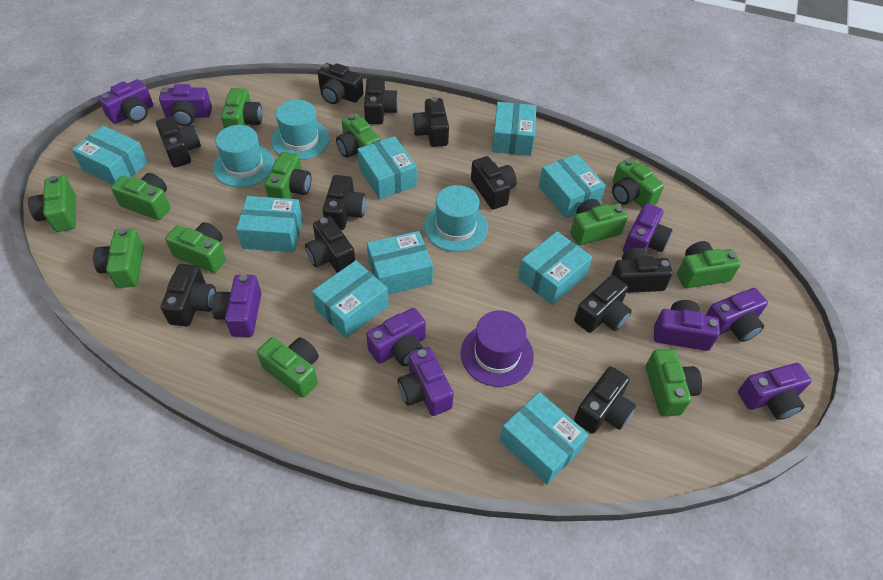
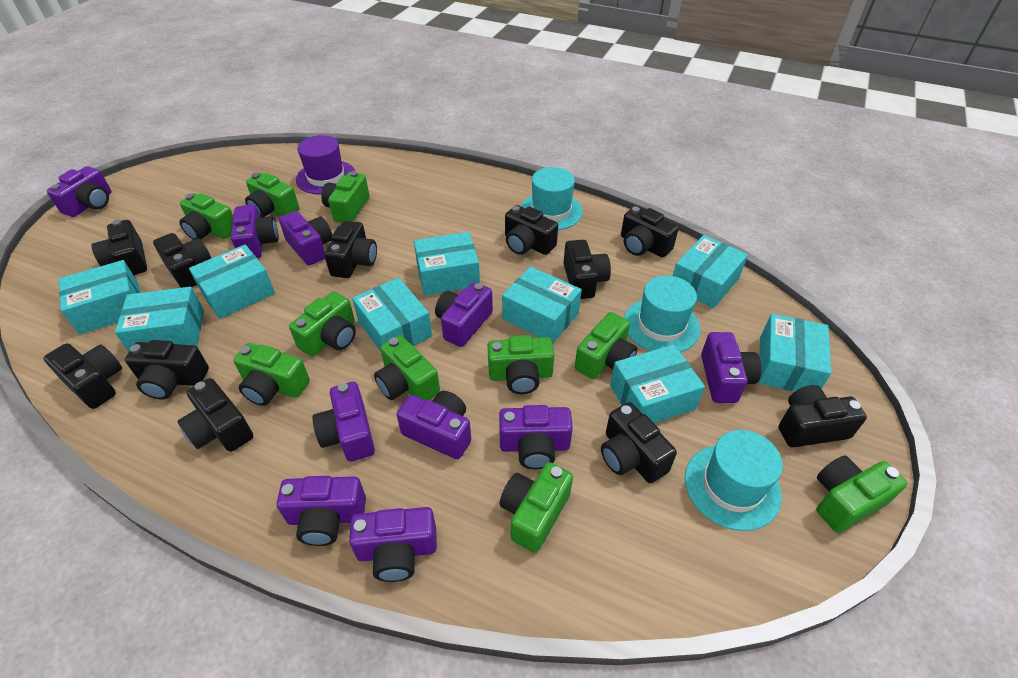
green camera: [28,176,76,232] [93,228,144,288] [111,173,170,220] [165,222,226,273] [221,88,262,129] [257,337,319,398] [265,152,311,199] [336,113,381,158] [571,199,628,246] [612,158,664,207] [646,349,702,417] [677,241,741,288] = 12 -> [179,193,233,240] [233,343,310,406] [245,173,299,218] [289,291,356,357] [321,171,370,223] [374,335,440,400] [487,335,554,394] [500,462,573,553] [575,312,637,379] [816,456,907,533] = 10
purple camera: [98,79,153,124] [159,84,212,126] [212,274,262,337] [366,308,426,366] [398,347,454,416] [623,203,673,253] [654,300,720,351] [706,288,768,342] [738,363,811,420] = 9 -> [47,166,112,217] [231,205,279,258] [277,476,366,546] [279,211,332,266] [312,382,375,462] [349,507,437,582] [397,391,471,459] [435,282,493,347] [499,405,573,470] [701,332,762,403] = 10

